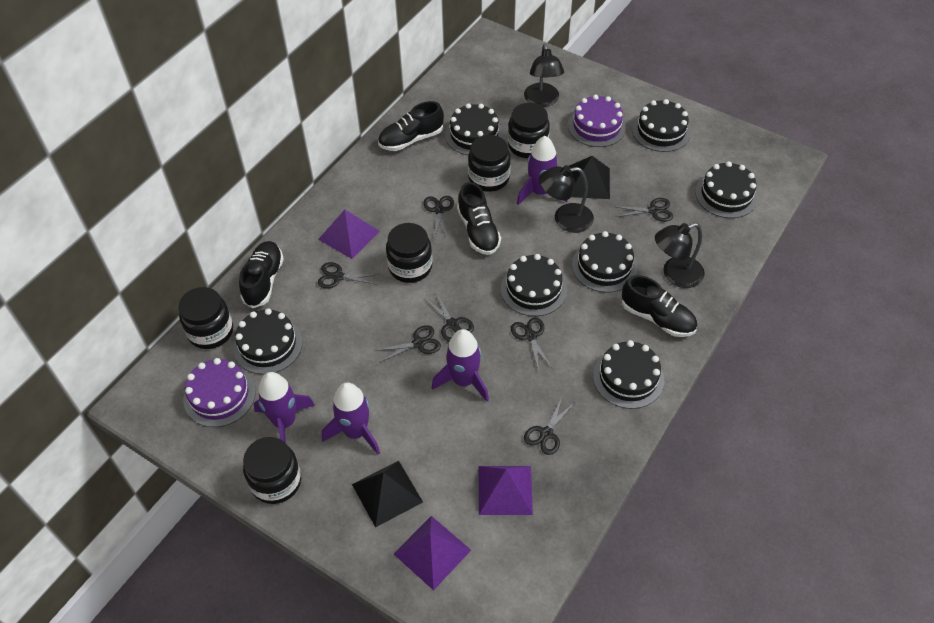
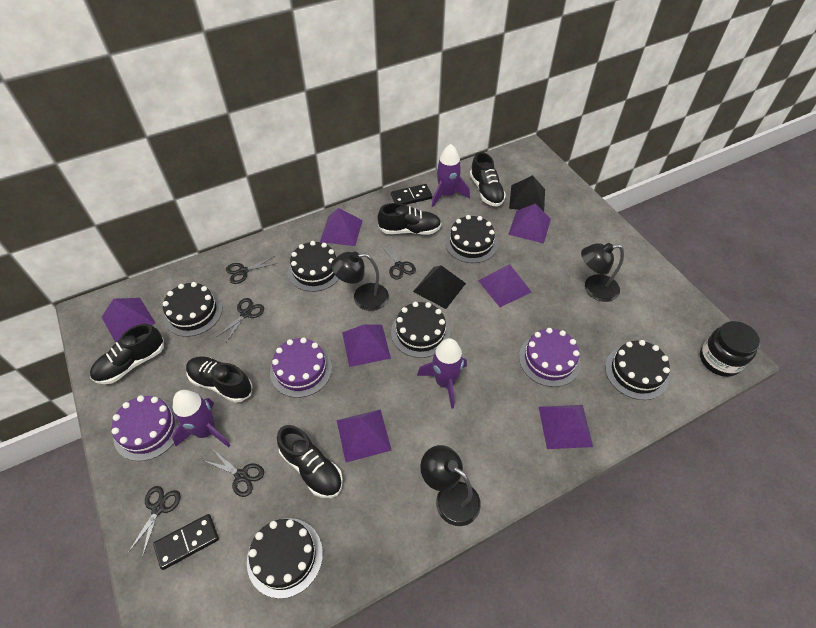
black cake: [233,308,303,374] [445,103,504,155] [501,254,567,316] [572,231,637,293] [593,340,664,409] [632,99,691,152] [695,161,758,218] = 7 -> [163,282,222,337] [247,518,323,599] [288,241,339,292] [391,302,450,358] [445,215,498,263] [605,340,670,400] = 6
black domino: none = 0 -> [153,514,219,570] [391,184,432,205] = 2
black jar: [178,287,233,349] [243,437,301,504] [386,223,432,283] [468,135,510,192] [508,103,550,158] = 5 -> [700,321,760,377] = 1
black scissors: [318,262,380,289] [375,325,441,362] [423,196,454,239] [426,292,474,342] [511,317,552,371] [524,397,575,455] [614,198,673,222] = 7 -> [128,486,181,557] [205,450,264,497] [218,298,264,342] [226,256,278,284] [382,241,416,279] = 5
black shoe: [239,241,284,308] [378,101,444,151] [457,182,501,255] [622,275,697,337] = 4 -> [90,324,164,384] [186,356,253,403] [277,425,343,498] [378,203,441,235] [470,152,506,207] = 5
purple cake: [183,358,256,427] [568,95,626,147] = 2 -> [112,395,179,461] [270,338,332,398] [519,328,581,387] = 3
purple pyramid: [318,210,380,259] [394,516,471,590] [479,466,533,515] = 3 -> [102,298,155,343] [320,208,363,246] [336,409,392,462] [342,324,391,367] [478,264,531,307] [508,203,551,243] [539,405,593,449] = 7
purple rocket: [254,372,315,443] [322,382,380,455] [432,329,489,402] [517,136,568,205] = 4 -> [172,390,231,447] [417,338,467,409] [432,144,470,207] = 3

